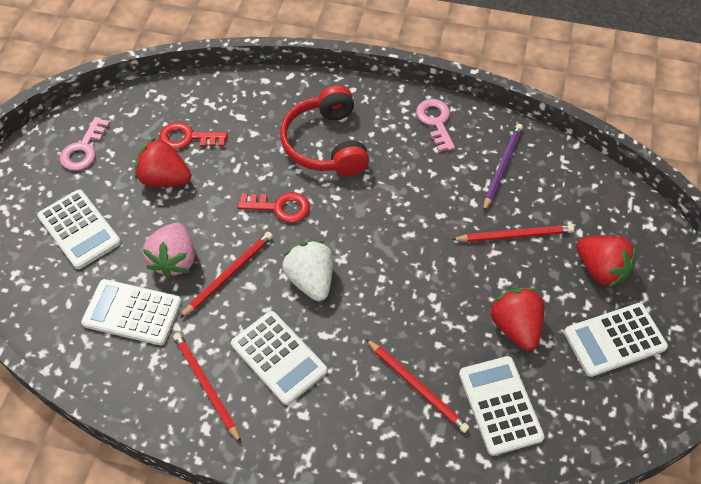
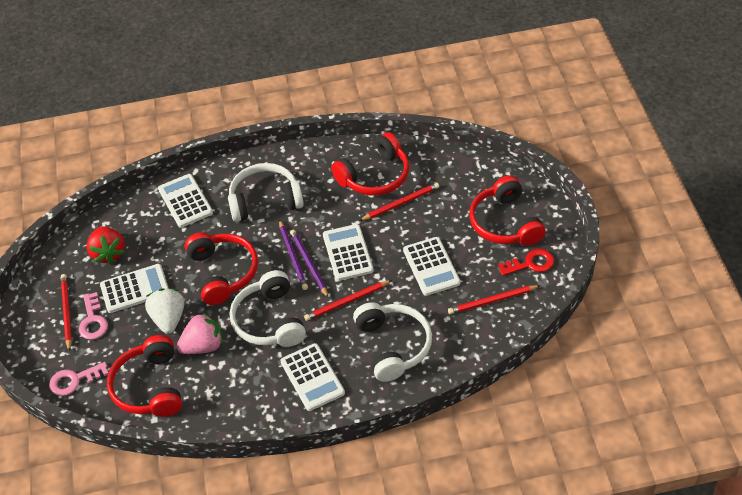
purple pencil: [483,124,523,212] = 1 -> [279,220,308,290] [290,230,328,297] = 2
red headphones: [280,85,369,176] = 1 -> [107,335,182,417] [185,232,258,305] [331,132,409,196] [469,176,546,246] = 4
red key: [159,122,228,150] [238,192,310,223] = 2 -> [498,249,554,276] = 1
red strawberry: [135,138,191,187] [490,288,544,351] [576,236,637,288] = 3 -> [87,226,125,264] = 1
white headphones: none = 0 -> [228,163,304,222] [230,270,306,347] [353,302,432,382] = 3

